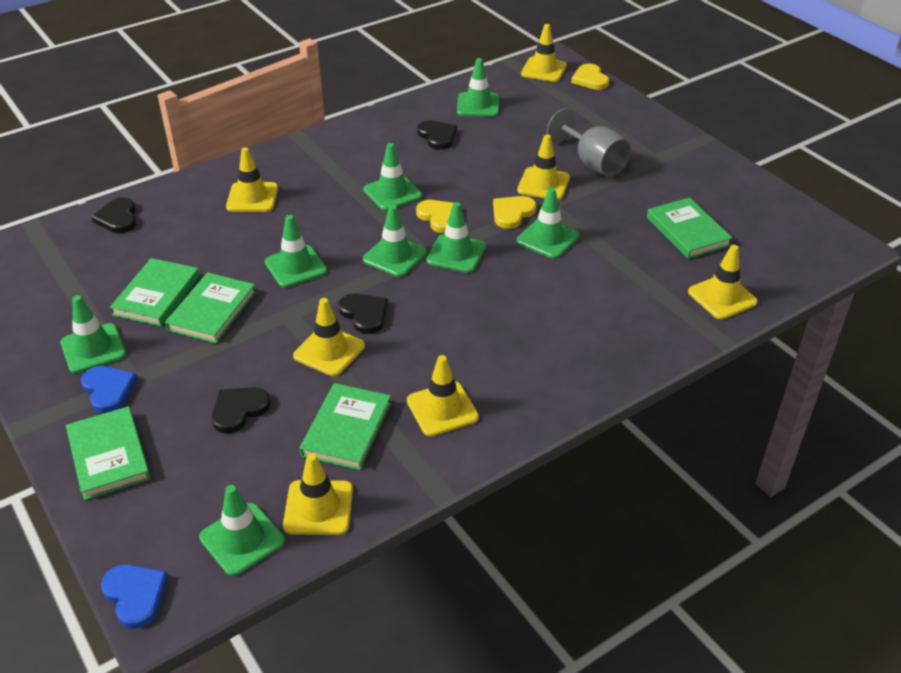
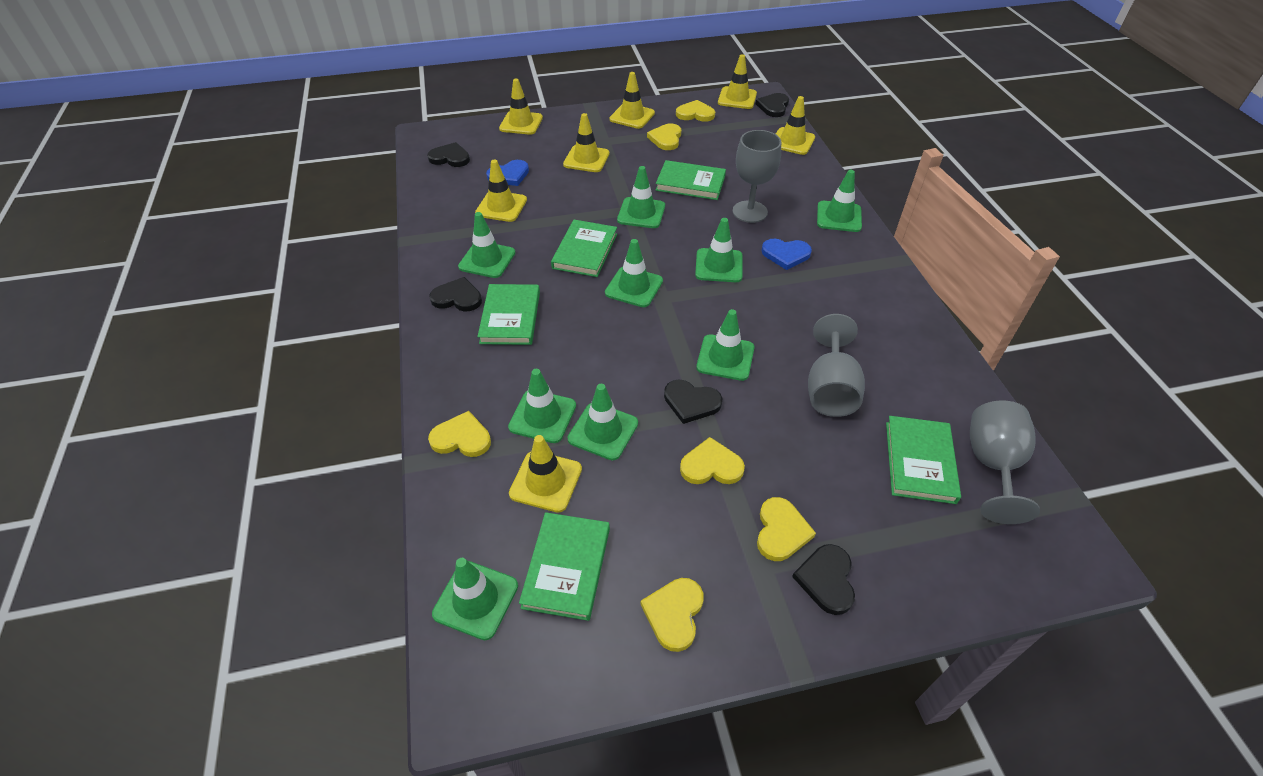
black heart: [91,197,136,233] [212,387,271,434] [338,294,388,334] [417,120,457,150] = 4 -> [427,142,470,167] [429,277,482,311] [664,379,722,424] [756,93,789,117] [792,544,855,615] = 5
green traffic cone: [61,295,126,373] [199,485,285,576] [265,215,327,288] [363,143,422,211] [363,205,427,277] [426,202,486,273] [457,58,500,117] [517,187,579,259] = 8 -> [432,558,518,640] [458,212,515,278] [508,369,576,443] [568,384,638,460] [605,239,663,307] [617,166,665,228] [695,218,743,282] [696,309,754,381] [817,170,862,232] = 9
grey goblet: [547,108,631,177] = 1 -> [733,130,781,223] [808,314,865,417] [970,400,1040,524] = 3
yellow heart: [416,200,453,233] [493,196,536,229] [571,64,609,90] = 3 -> [428,411,491,457] [641,578,704,652] [647,123,681,150] [676,100,715,122] [680,437,745,484] [757,497,816,561] = 6

